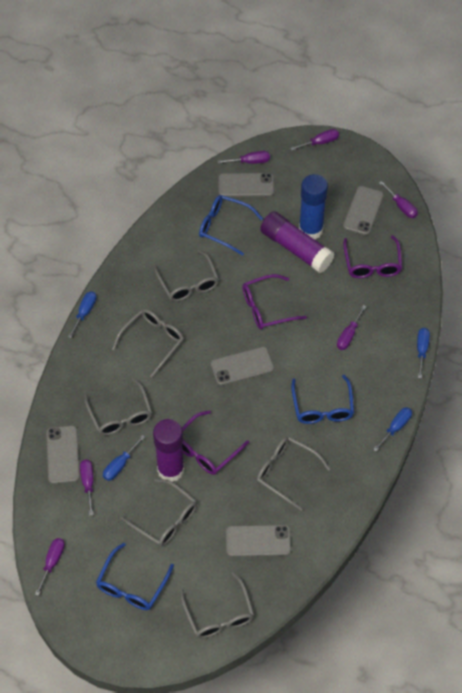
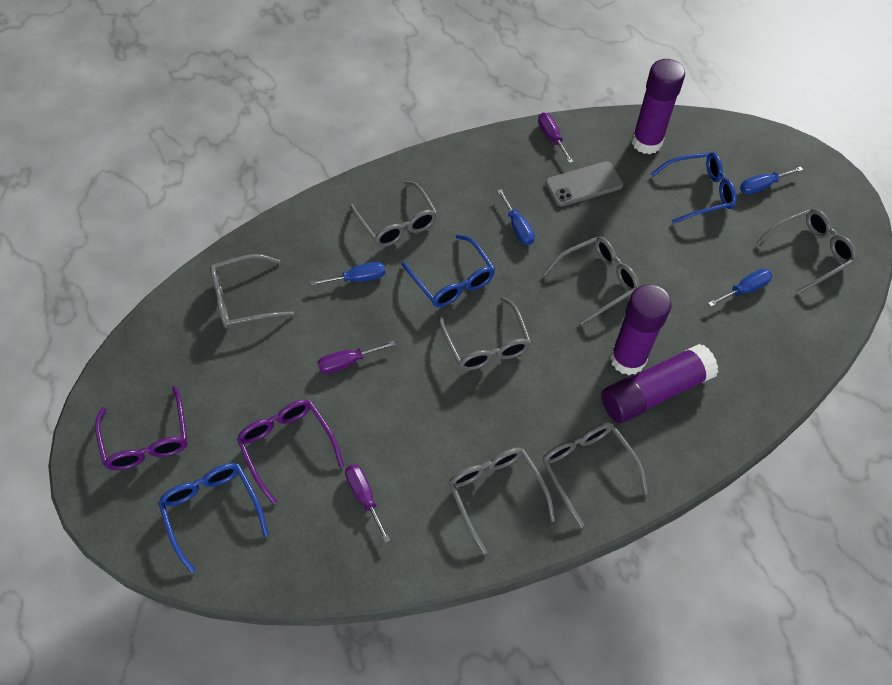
blue glue stick: [299,174,328,240] = 1 -> none = 0
grey glasses: [84,378,152,436] [112,309,184,377] [120,479,197,547] [153,250,219,302] [180,572,254,639] [256,436,330,511] = 6 -> [210,254,294,328] [350,181,437,247] [438,297,531,371] [449,448,555,555] [542,423,648,528] [543,237,639,325] [755,209,857,293] = 7
grey phone: [46,425,80,484] [210,347,274,386] [218,173,274,197] [226,525,291,557] [343,186,384,235] = 5 -> [545,161,623,206] = 1
purple glasses: [182,410,249,475] [242,274,307,329] [343,235,402,278] = 3 -> [95,386,188,470] [237,399,344,504] = 2
purple glue stick: [153,419,184,482] [260,212,334,273] = 2 -> [601,344,718,423] [610,284,672,375] [632,59,685,154] = 3
purple screwdriver: [35,538,65,596] [80,460,94,516] [218,151,270,164] [290,129,339,151] [337,305,367,350] [379,181,418,218] = 6 -> [317,341,395,374] [345,464,390,543] [538,112,573,163] = 3

